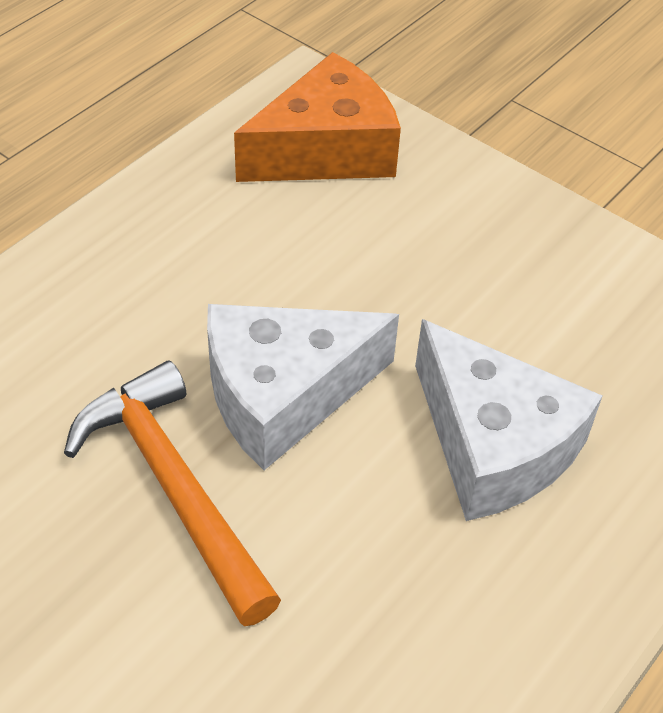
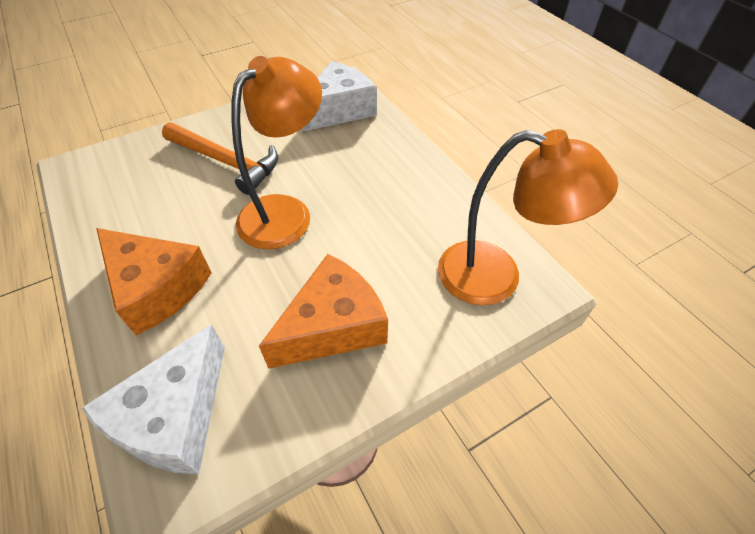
orange cheese: [234,52,401,182] = 1 -> [96,228,211,335] [259,254,388,369] = 2
orange lamp: none = 0 -> [231,56,322,249] [438,129,618,305] = 2

